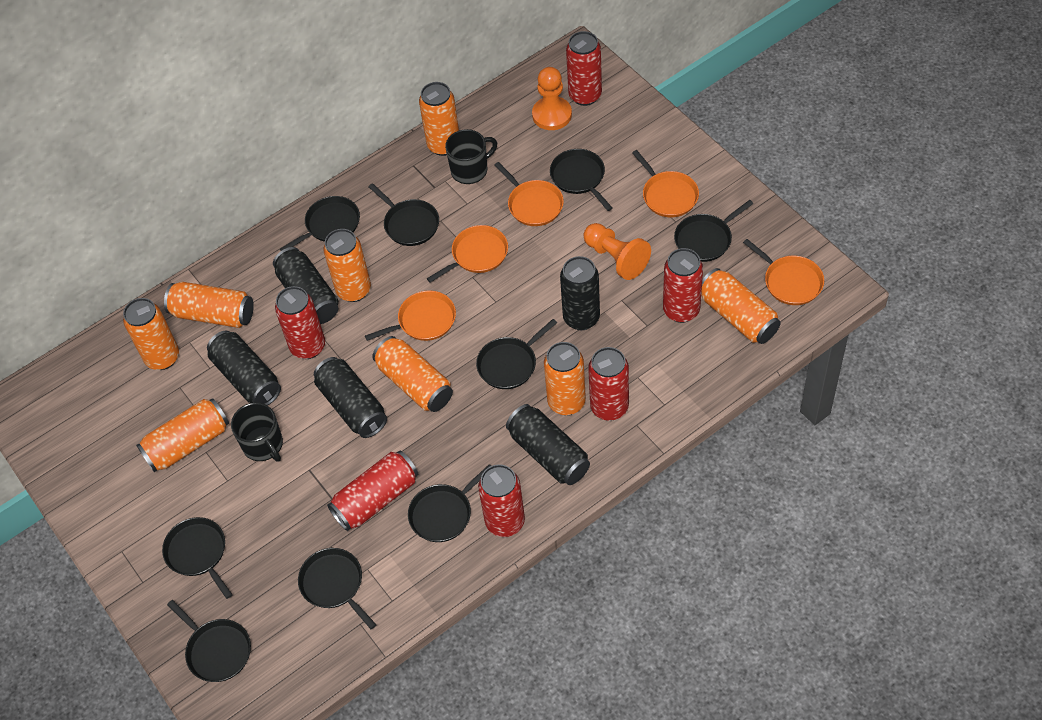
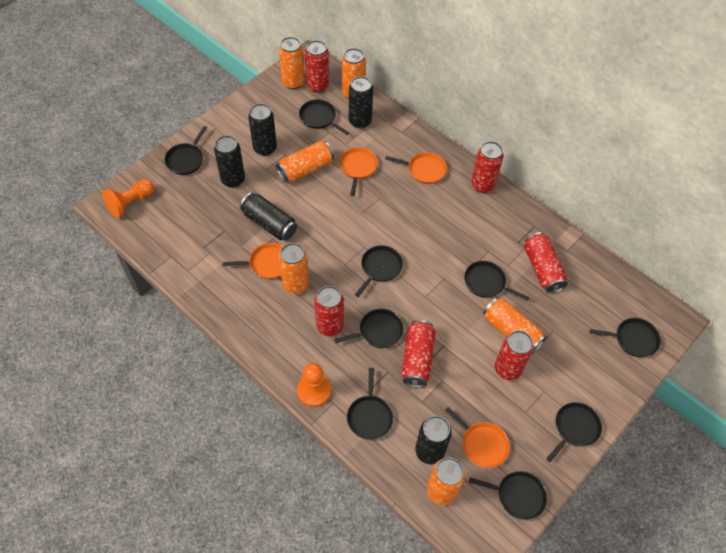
black mug: [231,403,283,462] [445,129,497,184] = 2 -> none = 0
orange can: [123,298,179,370] [136,398,229,472] [164,282,254,328] [324,229,371,302] [372,336,453,412] [419,82,459,156] [544,342,586,415] [701,268,781,344] = 8 -> [276,141,334,183] [279,37,305,89] [279,243,309,294] [342,48,366,99] [427,457,465,505] [483,297,546,355] = 6
orange pan: [365,291,456,341] [427,225,508,283] [494,162,564,226] [632,150,699,217] [743,239,824,305] = 5 -> [223,243,283,279] [339,147,378,196] [385,152,447,184] [445,407,510,468] = 4

